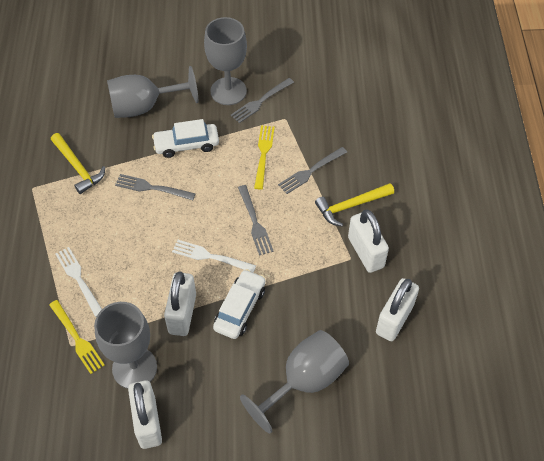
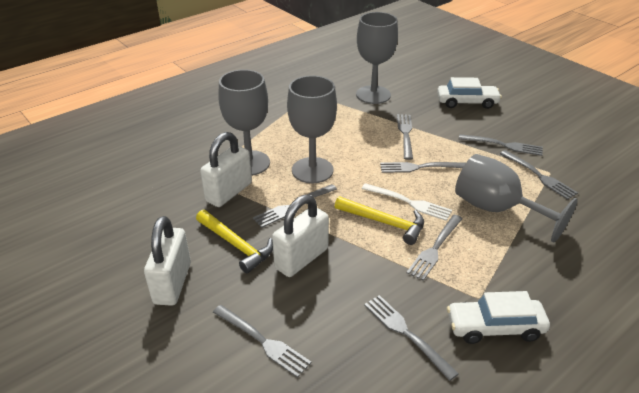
grey fork: [115,174,196,200] [231,78,294,123] [238,185,274,256] [278,147,347,194] = 4 -> [213,305,311,378] [253,184,337,228] [364,295,459,381] [380,162,466,173] [397,114,413,160] [407,215,463,281] [459,134,543,156] [500,150,578,200] = 8
white fork: [55,247,102,317] [172,240,256,273] = 2 -> [362,183,452,221] = 1
white padlock: [128,380,162,449] [164,271,196,336] [348,210,389,273] [376,278,419,341] = 4 -> [144,216,191,306] [200,132,252,207] [272,195,329,277] = 3
yellow fork: [49,300,105,374] [254,125,275,189] = 2 -> none = 0

